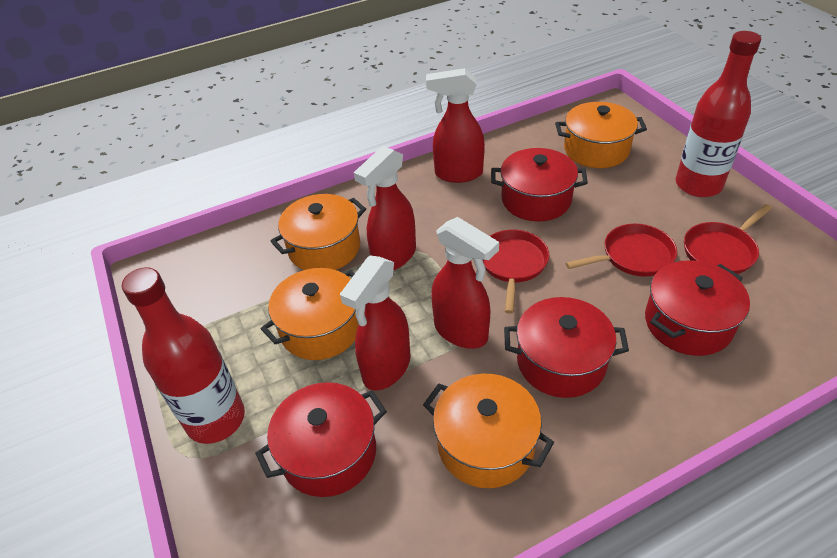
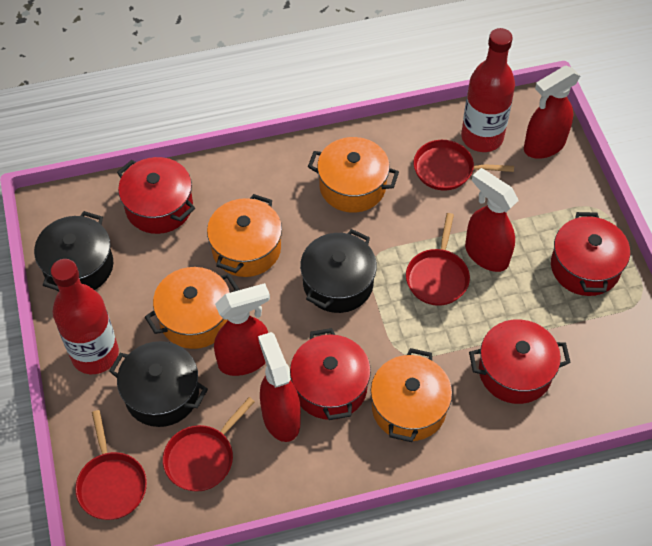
black pot: none = 0 -> [34,211,113,291] [109,341,208,427] [300,229,377,313] = 3
red pan: [482,230,549,314] [566,224,677,277] [684,204,772,274] = 3 -> [75,410,147,520] [163,397,255,492] [406,213,470,306] [414,140,514,191] = 4

